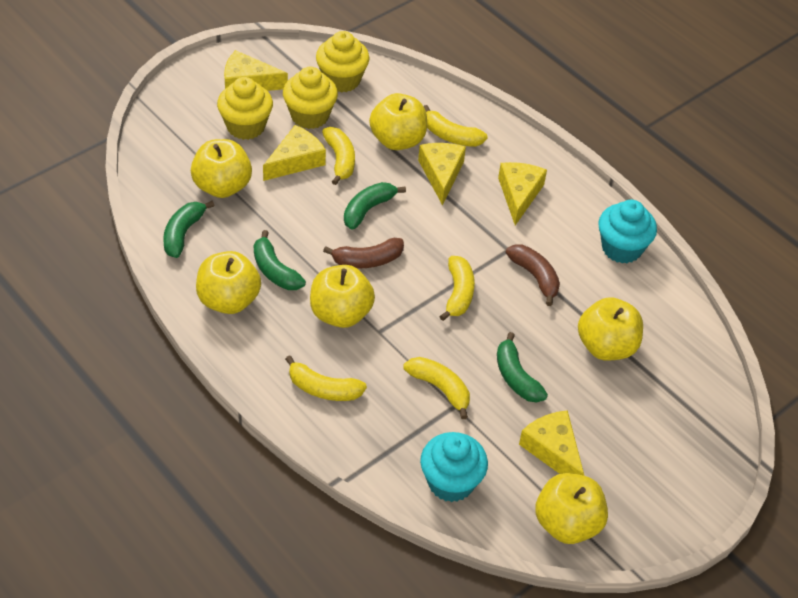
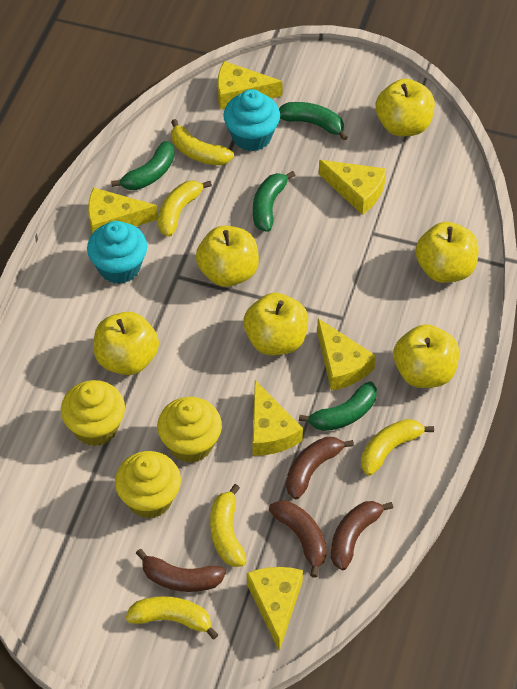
brown banana: [323,238,404,268] [506,244,560,306] = 2 -> [136,549,226,592] [269,500,327,578] [286,437,354,499] [331,501,393,570] = 4
yellow cheese: [224,50,288,91] [263,125,326,181] [418,143,466,205] [498,162,547,225] [519,410,584,476] = 5 -> [88,187,158,233] [218,61,283,109] [247,567,303,651] [253,380,303,456] [317,318,376,391] [319,160,386,215] = 6

